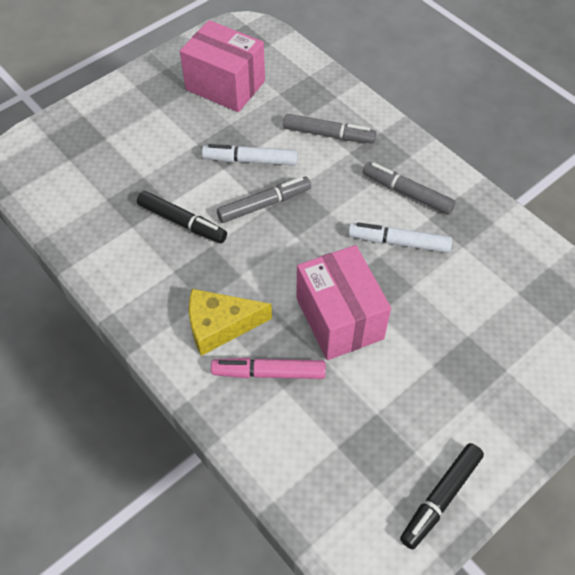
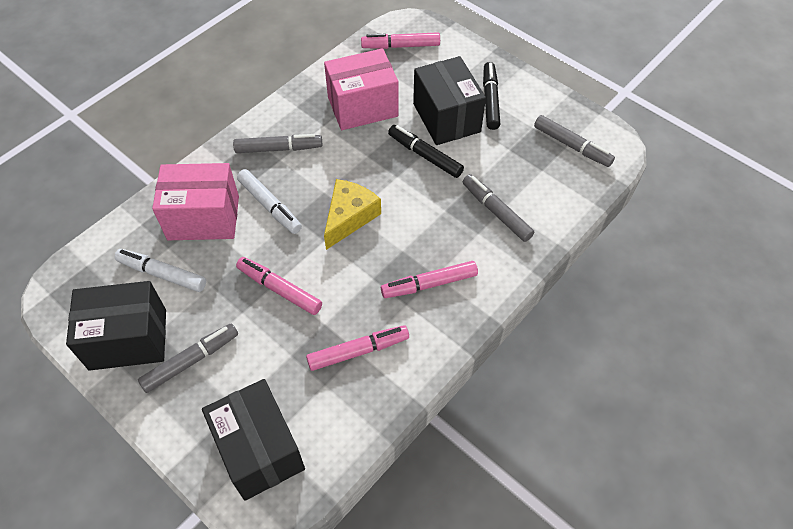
black box: none = 0 -> [66,281,166,371] [202,379,305,501] [413,56,486,145] = 3
grey marker: [217,177,311,223] [283,114,376,143] [363,162,456,215] = 3 -> [138,323,238,393] [233,134,322,153] [463,174,535,242] [534,115,615,167] = 4
pink marker: [211,358,326,379] = 1 -> [236,257,322,315] [306,325,409,371] [361,32,440,49] [381,261,478,298] = 4

